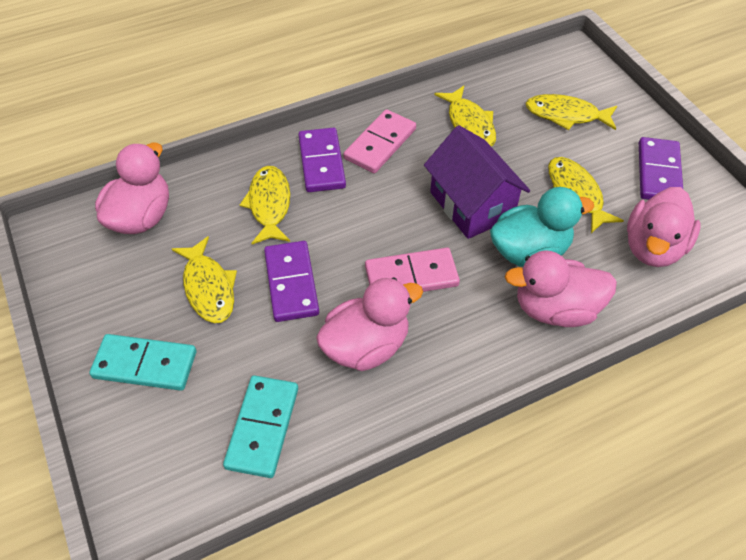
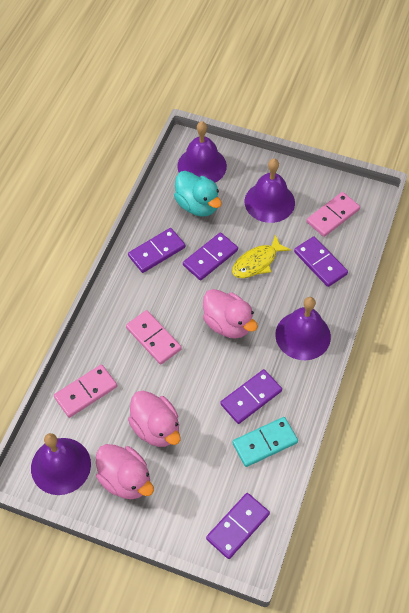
pink domino: [344,109,416,173] [365,248,460,292] = 2 -> [54,364,117,418] [126,310,182,365] [306,192,360,237] = 3
pink duck: [95,143,169,234] [316,277,423,371] [504,250,617,327] [627,187,701,267] = 4 -> [96,444,154,499] [128,391,181,447] [203,289,258,339] = 3
purple bell: none = 0 -> [31,433,91,495] [177,121,227,183] [244,158,295,223] [275,297,331,360] = 4
purple domino: [264,241,319,322] [298,128,346,192] [639,137,683,200] = 3 -> [128,228,185,273] [183,232,238,280] [206,493,270,559] [220,369,282,424] [294,236,348,287] = 5
purple house: [424,125,530,239] = 1 -> none = 0
turquoise domino: [89,334,196,391] [223,375,298,478] = 2 -> [232,417,298,467] = 1
yellow fish: [172,236,237,323] [240,166,290,244] [434,86,496,146] [525,94,617,130] [548,157,624,233] = 5 -> [232,234,291,278] = 1

